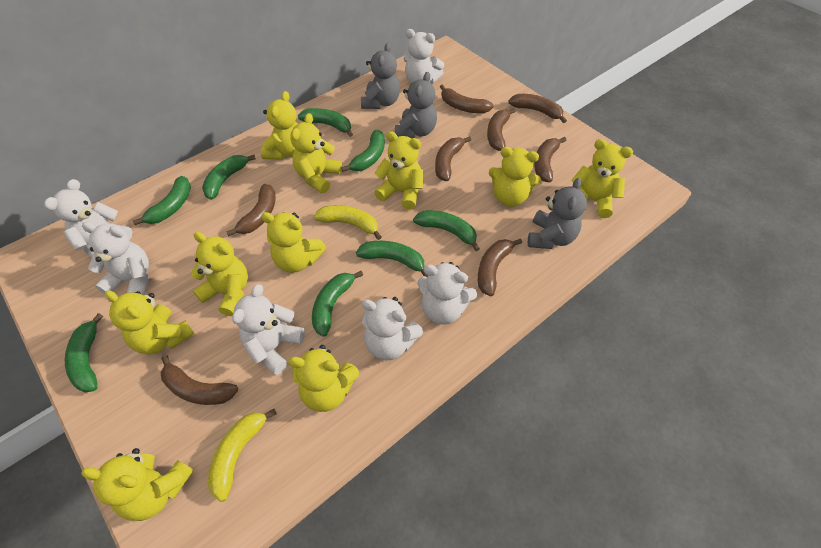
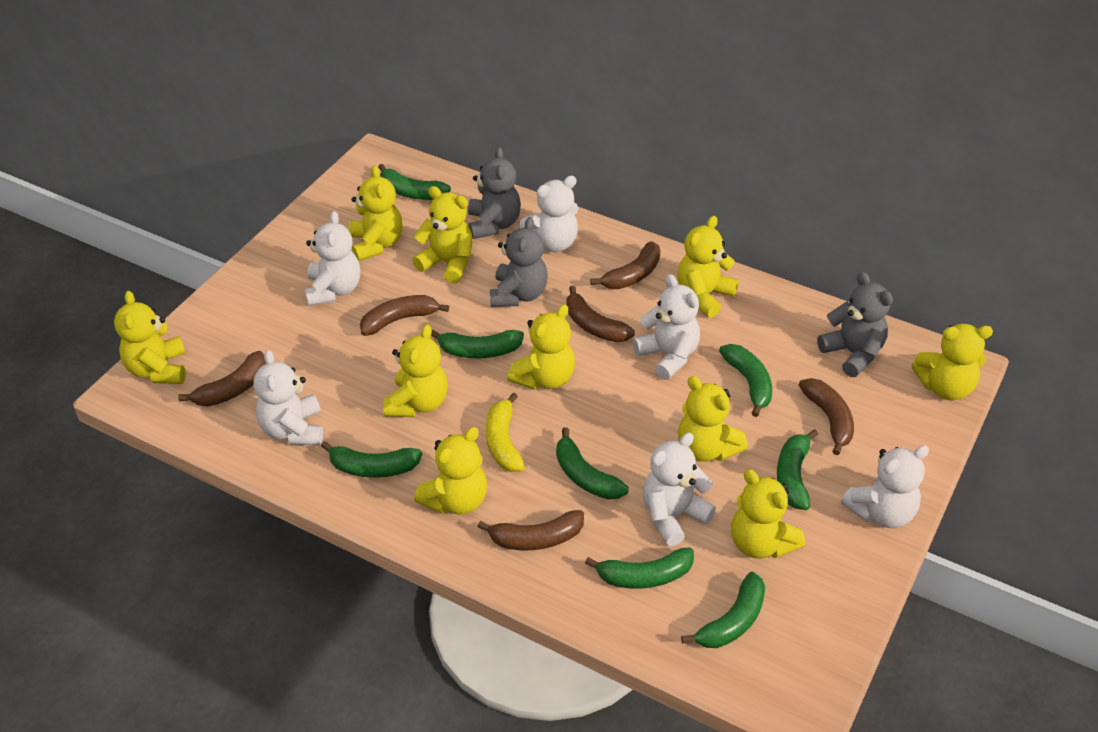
brown banana: [161,355,238,405] [226,184,276,236] [435,136,471,181] [440,84,494,114] [478,238,522,296] [487,108,516,151] [508,94,567,123] [534,137,566,182] = 8 -> [178,351,266,407] [360,295,449,336] [478,510,584,550] [566,286,635,342] [590,241,661,289] [799,378,854,455] = 6
yellow banana: [208,409,277,502] [314,205,382,240] = 2 -> [486,393,525,472] = 1

